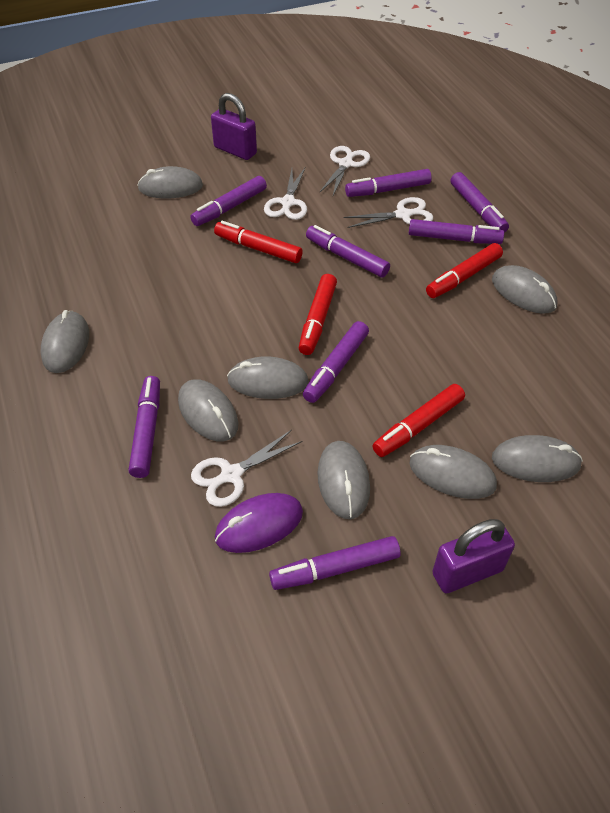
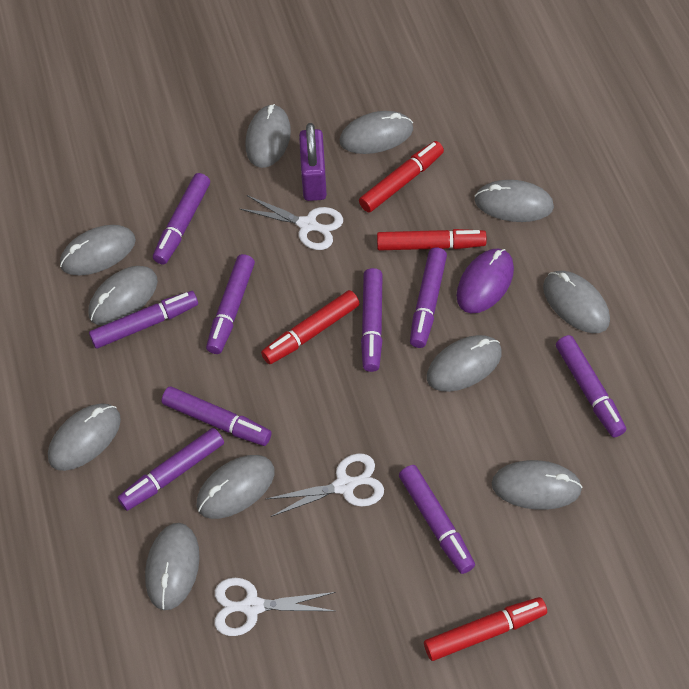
grey mouse: [41,310,89,373] [137,166,203,198] [178,379,239,441] [227,356,309,399] [317,441,370,519] [409,445,497,499] [492,265,557,314] [492,435,583,482] = 8 -> [48,404,121,471] [60,225,136,275] [88,266,158,325] [145,523,200,610] [197,455,275,519] [245,104,291,168] [339,111,413,154] [427,335,502,392] [475,180,554,222] [492,460,583,510] [543,271,610,333] = 11
purple marker: [129,376,160,478] [190,176,267,226] [269,536,401,590] [303,321,369,403] [306,225,390,277] [345,169,432,197] [409,219,504,244] [450,172,509,233] = 8 -> [89,291,198,349] [117,428,224,511] [153,173,210,264] [162,387,271,446] [206,254,255,354] [361,268,383,372] [399,465,475,574] [410,247,447,348] [556,335,626,437] = 9
purple padlock: [211,93,257,160] [432,519,515,593] = 2 -> [299,123,327,201] = 1
white scissors: [191,430,303,507] [264,168,307,220] [319,146,370,195] [344,197,433,228] = 4 -> [214,578,336,636] [240,195,343,250] [266,453,384,517] = 3

